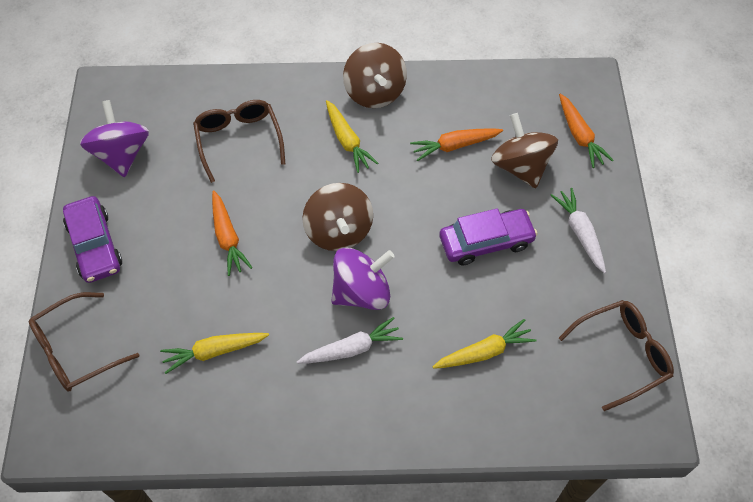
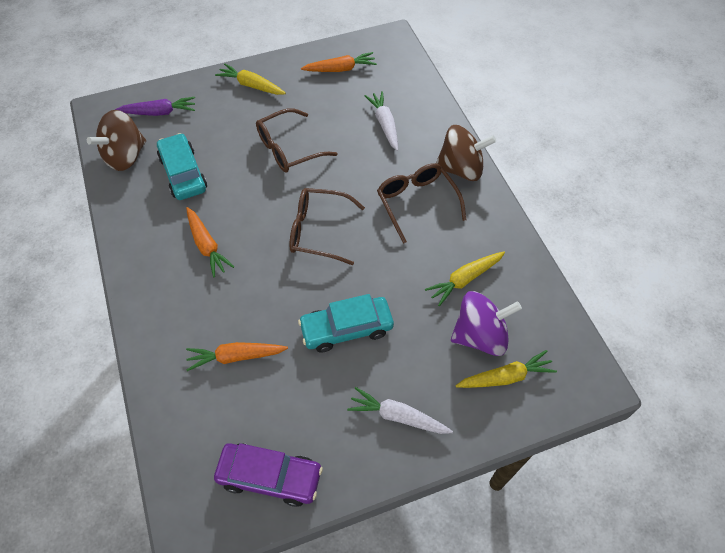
brown spinning top: [302,183,373,251] [343,43,407,108] [491,113,558,188] = 3 -> [87,110,146,171] [436,125,496,181] = 2
purple car: [63,196,122,283] [439,208,538,265] = 2 -> [214,443,323,507] = 1
purple carrot: none = 0 -> [115,97,195,116] = 1
purple spinning top: [80,100,149,177] [331,247,395,310] = 2 -> [451,291,522,356] = 1
turquoise car: none = 0 -> [157,133,207,200] [298,294,394,352] = 2

